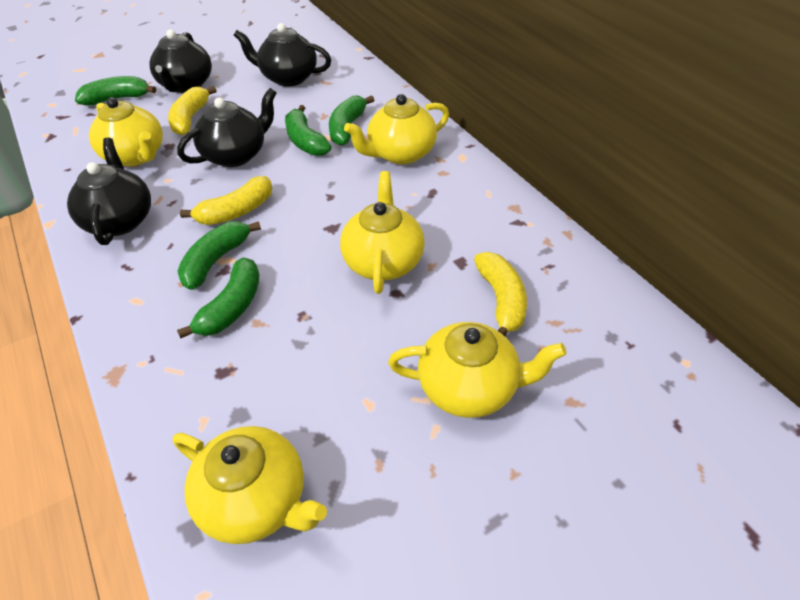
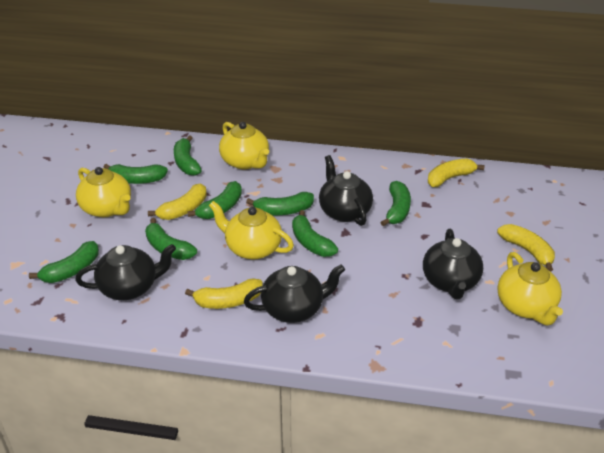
green banana: [75,76,156,106] [177,258,260,338] [178,221,261,290] [285,105,331,156] [329,95,374,146] = 5 -> [29,241,99,283] [104,164,168,184] [145,218,197,260] [174,135,202,176] [187,181,242,219] [246,192,314,215] [292,210,338,257] [380,181,411,226] = 8
yellow banana: [168,86,217,135] [180,176,272,225] [474,252,527,336] = 3 -> [148,184,207,220] [185,278,262,309] [428,158,485,187] [497,224,555,272] = 4
yellow teapot: [89,97,163,166] [173,426,327,544] [340,171,425,294] [344,94,449,164] [388,322,567,418] = 5 -> [76,167,131,217] [209,201,294,259] [219,122,269,170] [497,252,563,325] = 4

